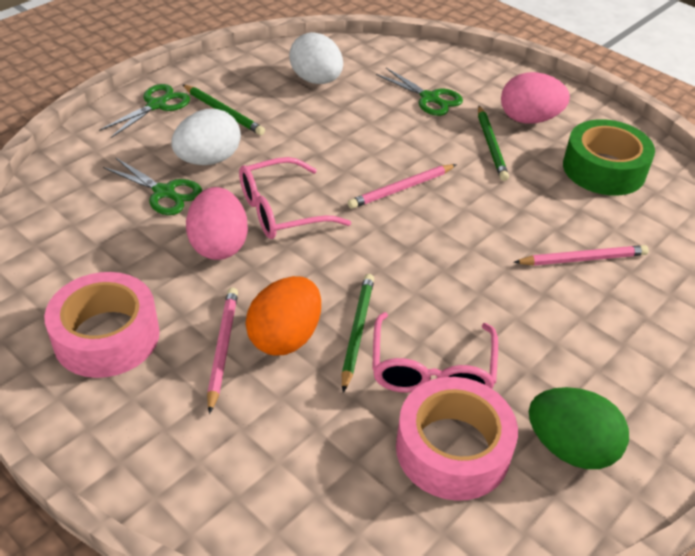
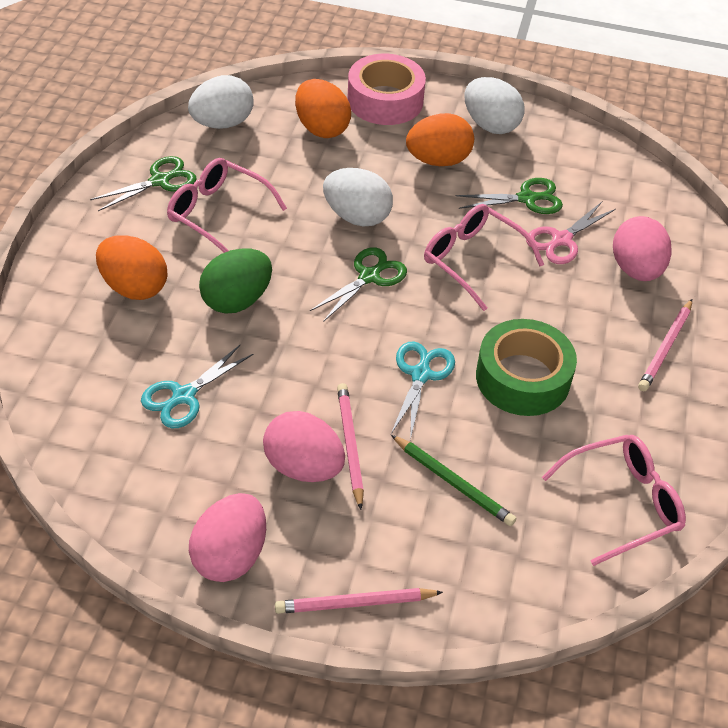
green pencil: [182,84,265,135] [342,274,374,392] [478,106,509,181] = 3 -> [391,435,516,526] = 1
orange egg: [245,276,321,355] = 1 -> [96,235,167,300] [295,79,351,138] [406,113,474,166] = 3
pink egg: [186,187,248,260] [501,72,570,124] = 2 -> [189,493,266,582] [263,411,345,482] [613,216,672,281] = 3
pink glasses: [239,157,351,239] [372,312,498,393] = 2 -> [167,158,287,253] [424,204,544,311] [542,435,686,566] = 3
pink scissors: none = 0 -> [526,202,616,264] = 1
pink tape: [44,272,160,378] [396,377,518,501] = 2 -> [347,54,426,125] = 1
turquoise scissors: none = 0 -> [141,344,254,428] [391,341,455,440] = 2
white egg: [172,109,241,165] [289,32,343,84] = 2 -> [188,75,254,129] [323,168,393,226] [464,77,525,134] = 3

